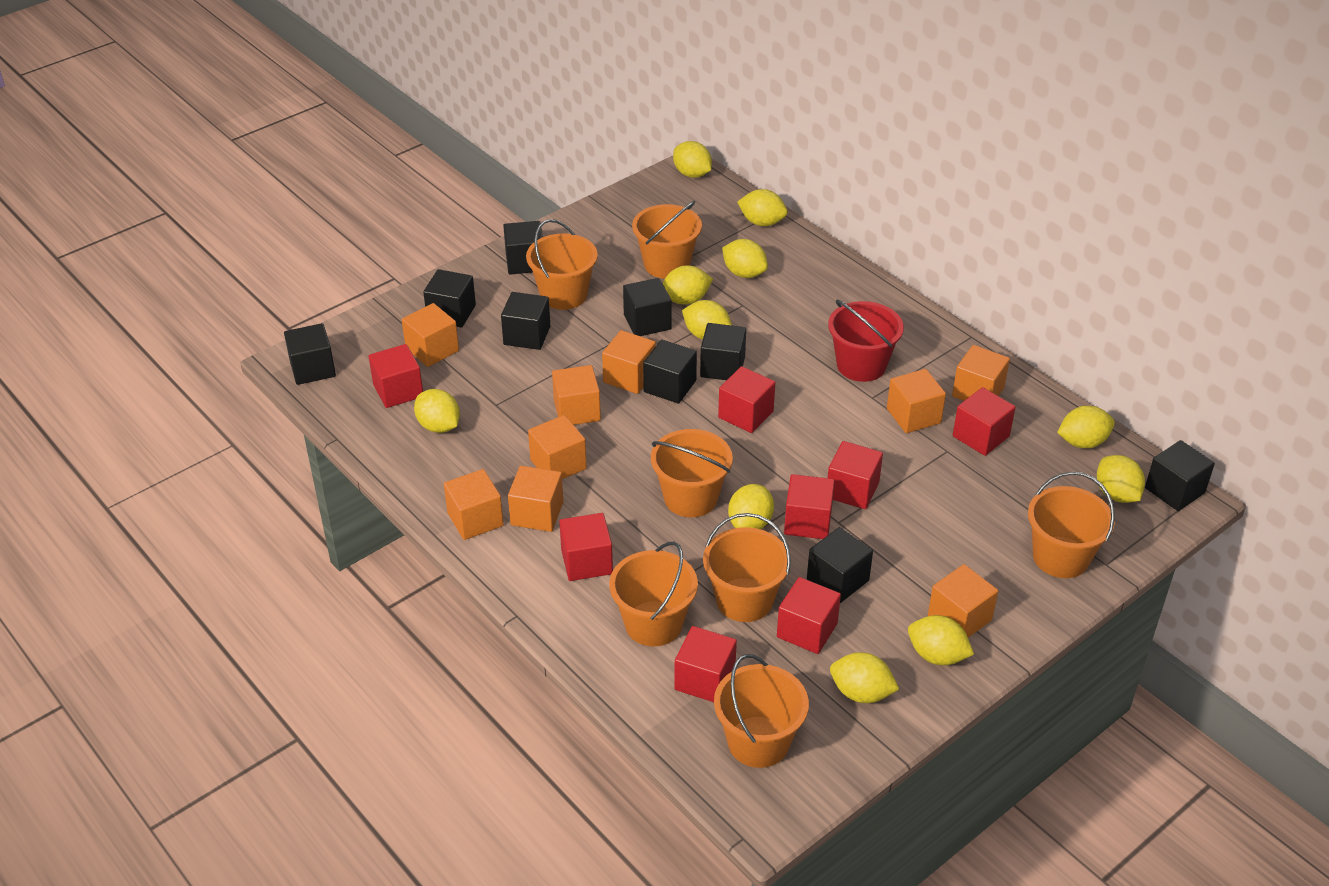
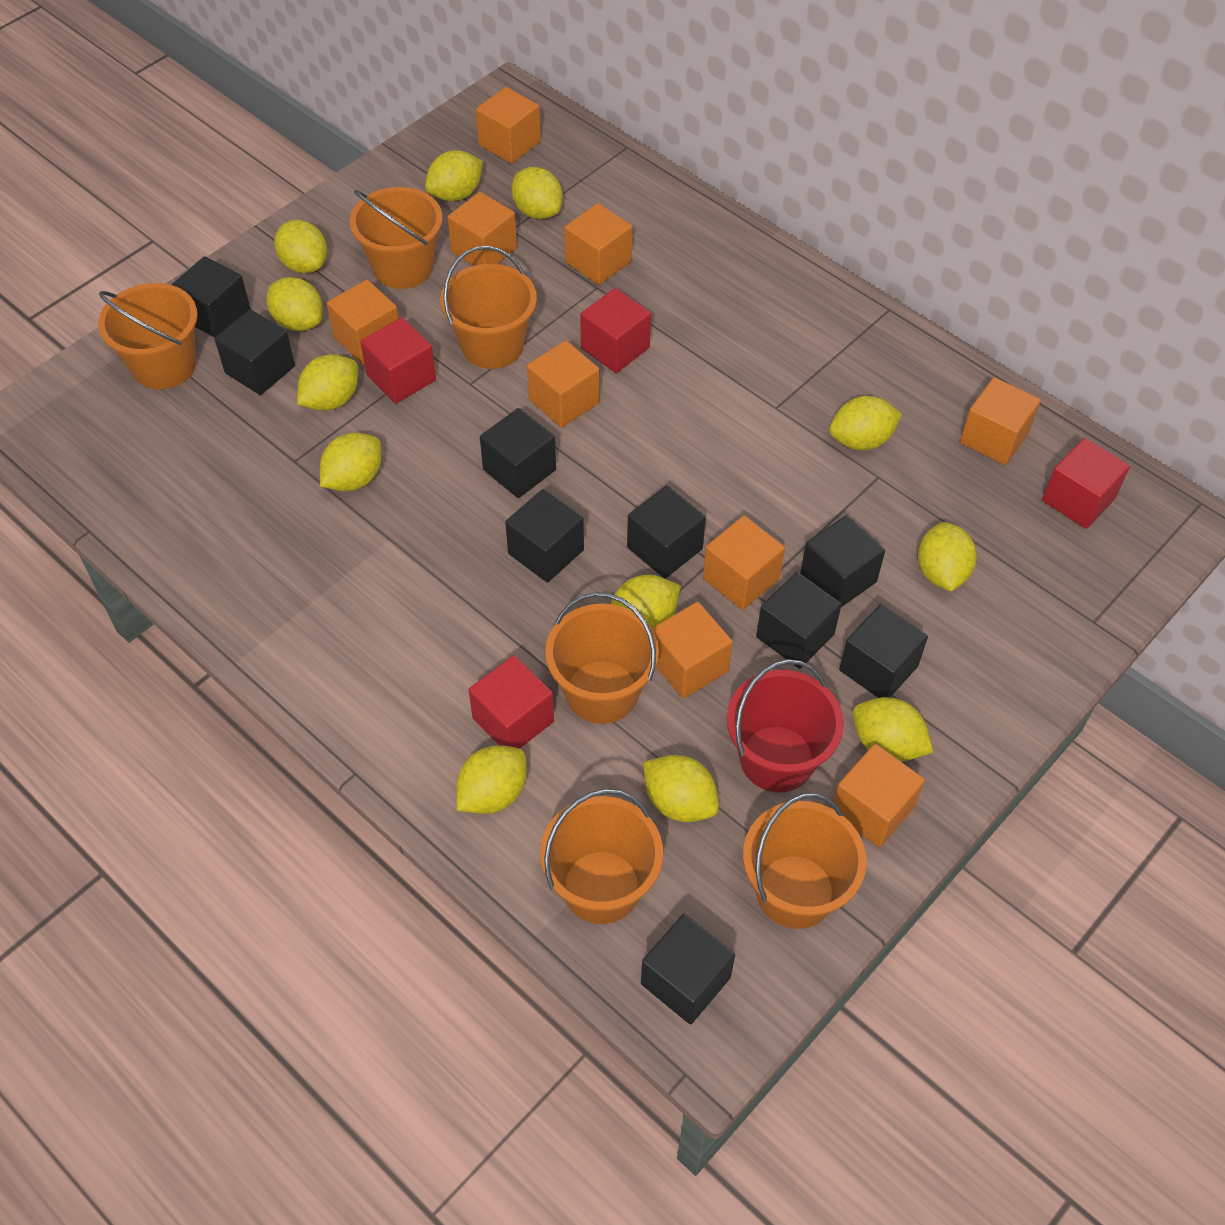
orange bucket: [526,219,598,310] [609,542,698,646] [632,201,702,279] [651,429,733,517] [703,513,791,622] [714,654,809,768] [1028,472,1115,578] = 7 -> [98,283,198,389] [350,187,443,289] [440,246,537,369] [540,789,663,924] [545,592,659,724] [743,793,867,929] = 6
red cube: [369,344,423,408] [559,513,613,581] [674,626,737,702] [718,366,775,433] [777,577,841,654] [784,474,835,539] [828,441,883,509] [953,387,1016,456] = 8 -> [361,317,436,404] [469,655,554,749] [580,288,651,373] [1042,438,1130,529] = 4
yellow lemon: [414,389,460,433] [662,265,713,305] [673,141,712,178] [682,300,732,339] [722,239,768,278] [728,484,774,529] [737,189,788,226] [830,652,899,703] [908,615,974,665] [1057,406,1115,448] [1097,455,1145,503] = 11 -> [266,277,323,331] [274,220,327,273] [297,354,358,411] [320,433,381,491] [425,150,483,201] [456,745,527,814] [511,167,563,219] [611,575,681,628] [643,755,719,822] [829,396,902,451] [853,697,933,761] [918,522,977,592] = 12

